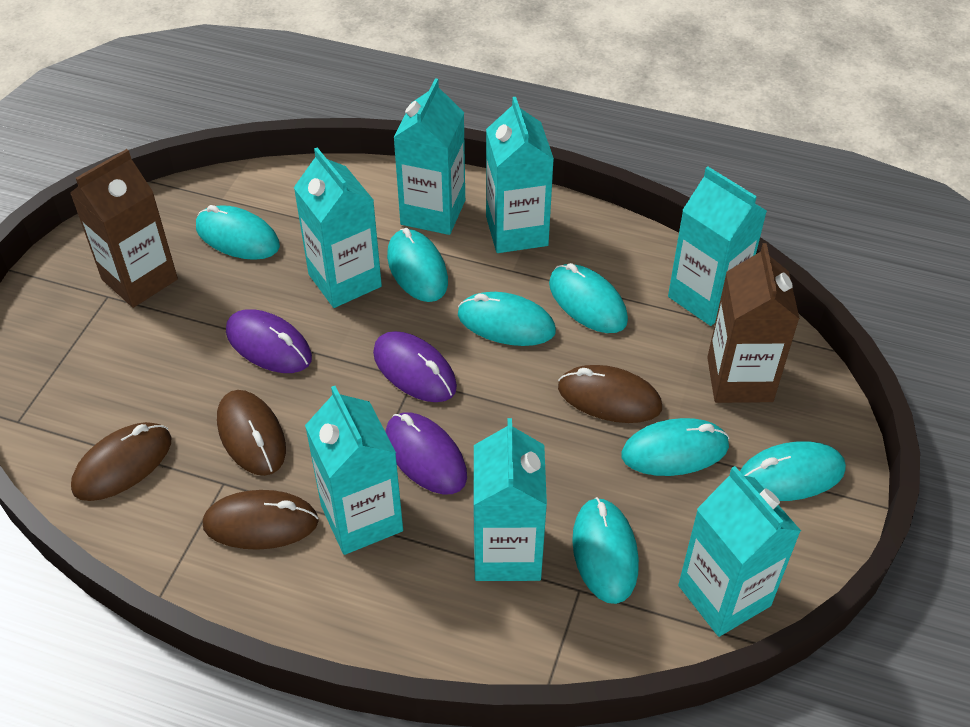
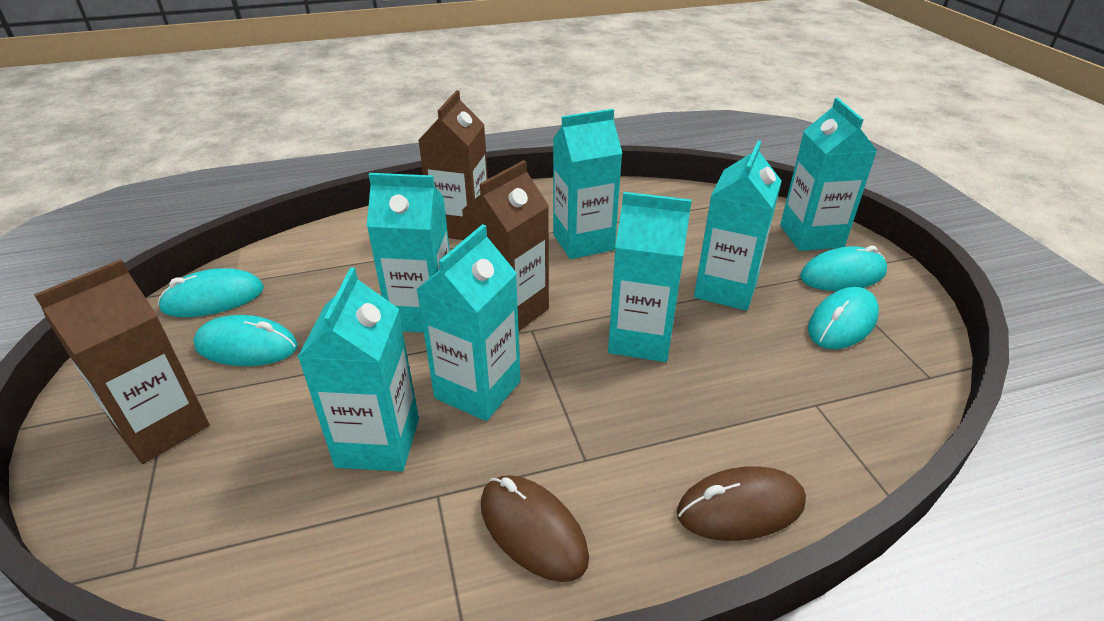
brown carton: [70,149,178,308] [707,243,800,403] = 2 -> [34,259,210,464] [418,90,488,240] [462,160,549,331] = 3
brown mouse: [71,422,171,501] [203,490,319,550] [217,390,286,476] [558,365,662,423] = 4 -> [481,475,589,582] [677,466,806,541] = 2
purple mouse: [226,309,312,373] [373,331,457,402] [385,412,467,494] = 3 -> none = 0
turquoise mouse: [196,205,280,260] [387,228,448,302] [458,292,556,346] [549,263,628,333] [572,497,639,604] [621,418,730,476] [740,441,846,501] = 7 -> [158,268,264,317] [193,315,298,366] [800,246,887,291] [808,287,879,349] = 4

